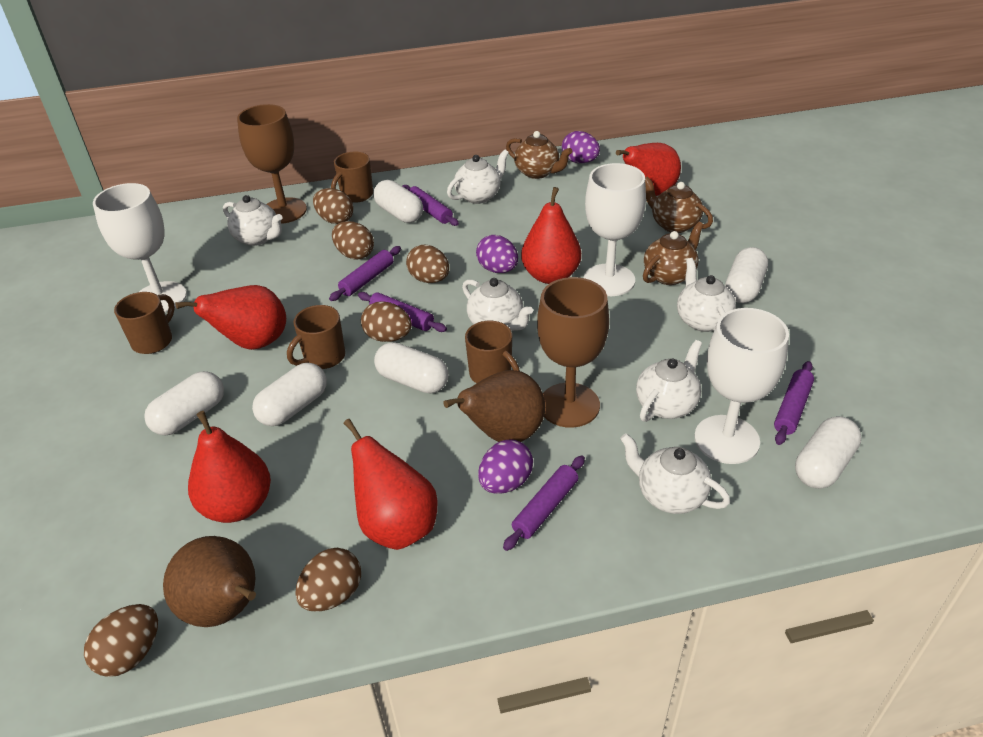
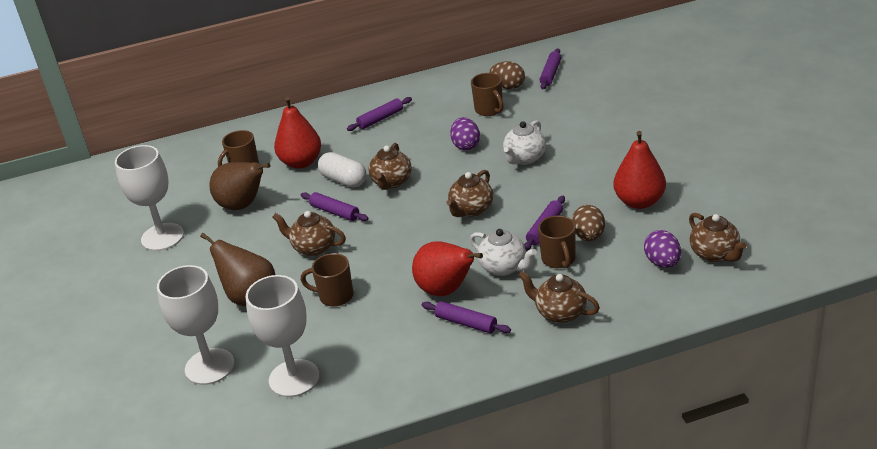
brown egg: [84,604,158,677] [295,548,361,612] [313,188,353,224] [332,221,374,260] [361,301,412,342] [406,245,449,283] = 6 -> [489,61,525,89] [572,205,605,241] = 2
brown goblet: [237,104,307,224] [537,277,609,428] = 2 -> none = 0
brown teapot: [506,131,572,179] [643,222,704,285] [645,176,713,233] = 3 -> [272,211,346,256] [368,143,412,190] [447,170,493,217] [518,271,600,323] [689,213,747,262] = 5
purple egg: [476,235,518,273] [478,439,533,494] [562,131,600,163] = 3 -> [450,117,480,151] [644,230,681,268] = 2
red pear: [175,285,286,350] [188,411,271,523] [344,419,438,550] [521,187,581,284] [616,143,681,196] = 5 -> [274,97,321,169] [412,241,483,296] [613,131,666,209] = 3
white capsule: [144,371,224,435] [252,363,327,426] [373,180,423,223] [374,342,449,393] [725,247,768,303] [795,416,862,489] = 6 -> [318,152,367,187] = 1
white teapot: [223,195,283,246] [447,149,509,204] [462,278,533,331] [620,433,730,514] [636,340,702,422] [677,258,736,332] = 6 -> [470,229,537,276] [503,120,546,165] = 2

